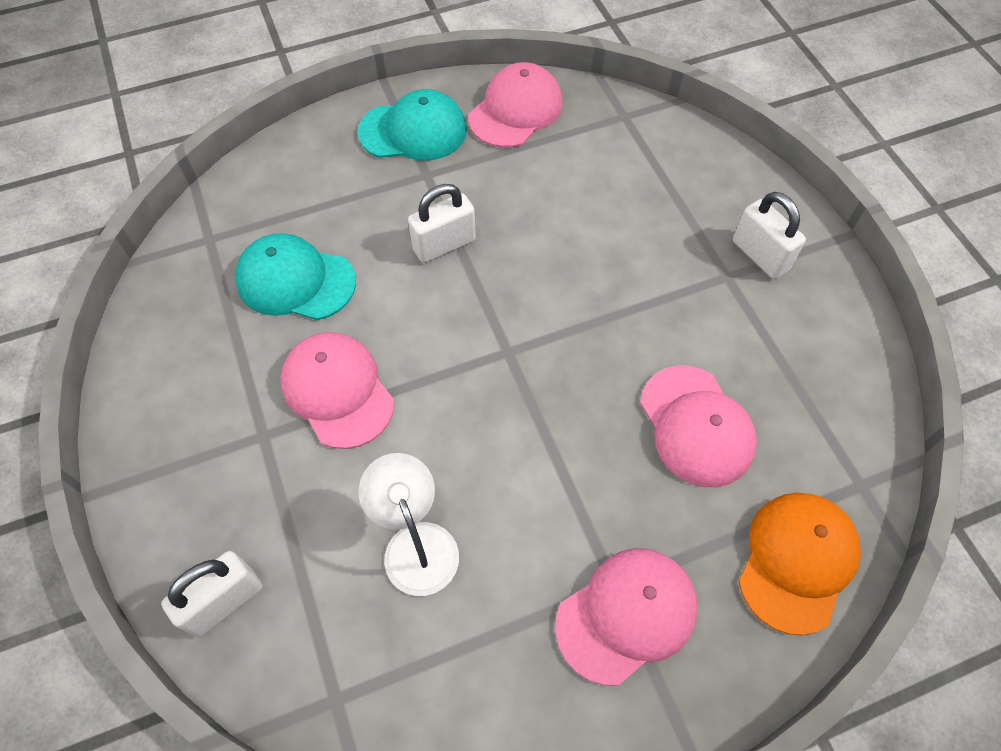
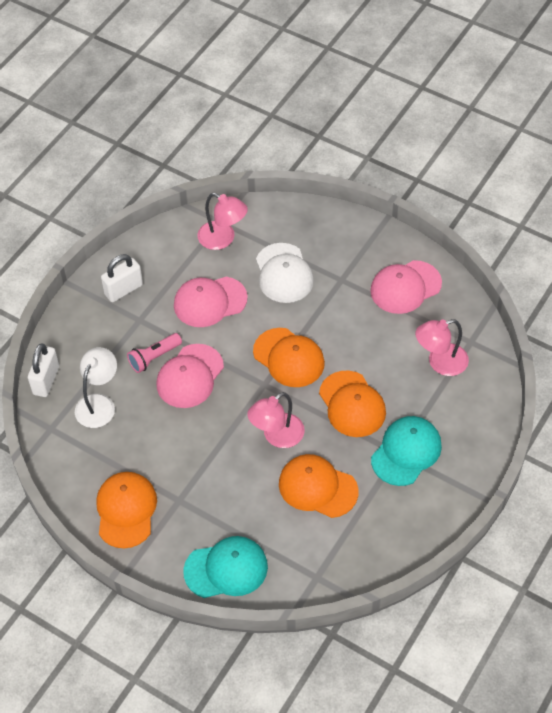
orange cap: [738,493,861,636] = 1 -> [96,472,157,548] [253,328,325,387] [279,454,358,518] [319,371,386,437] = 4
pink cap: [280,332,394,449] [468,62,563,148] [555,548,698,686] [640,365,757,487] = 4 -> [156,344,224,408] [174,277,248,327] [370,260,442,314] = 3
pink flashlight: none = 0 -> [127,333,182,373] = 1
pink lamp: none = 0 -> [197,193,248,250] [247,392,305,448] [415,319,469,376] = 3
white cap: none = 0 -> [256,243,314,303] = 1
white padlock: [161,551,262,637] [408,184,476,263] [733,192,806,279] = 3 -> [28,343,59,397] [101,254,143,302] = 2

